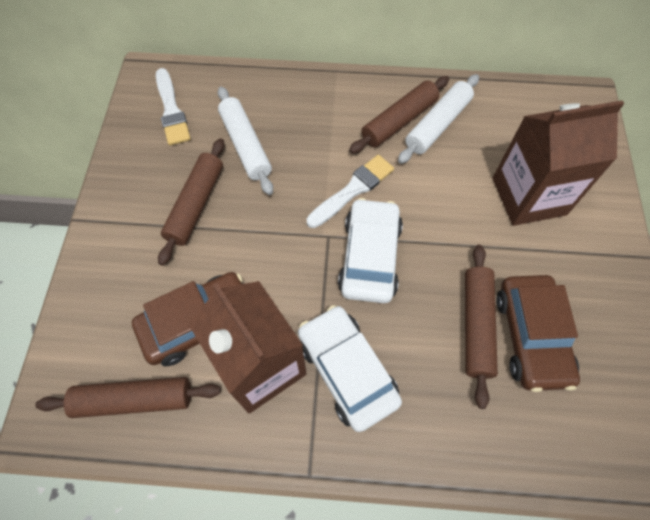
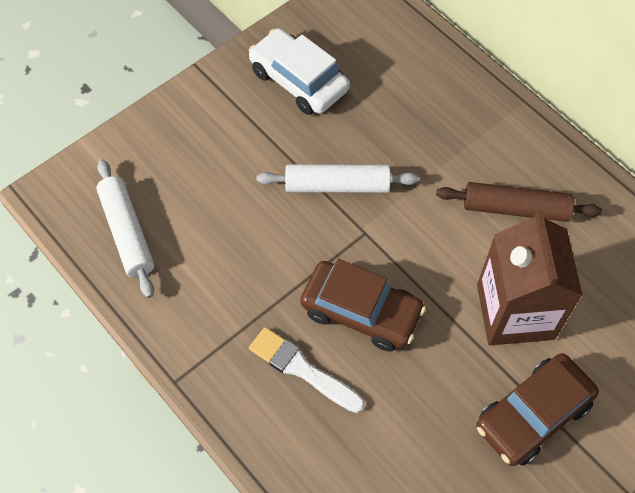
brown carton: [188,281,307,413] [492,100,625,226] = 2 -> [477,210,583,345] = 1
brown rolling pin: [35,377,221,418] [158,138,225,266] [349,76,449,154] [465,245,498,409] = 4 -> [436,182,602,222] = 1
white brush: [156,68,191,145] [306,155,394,228] = 2 -> [249,327,365,413] = 1
white car: [298,305,402,432] [338,198,403,303] = 2 -> [249,28,349,115] = 1

